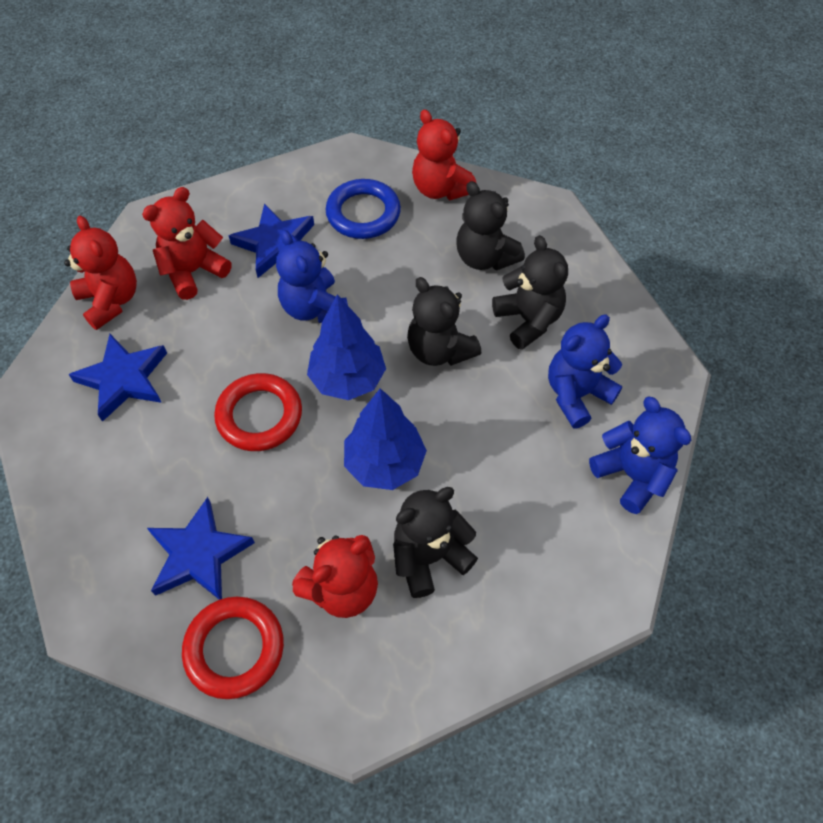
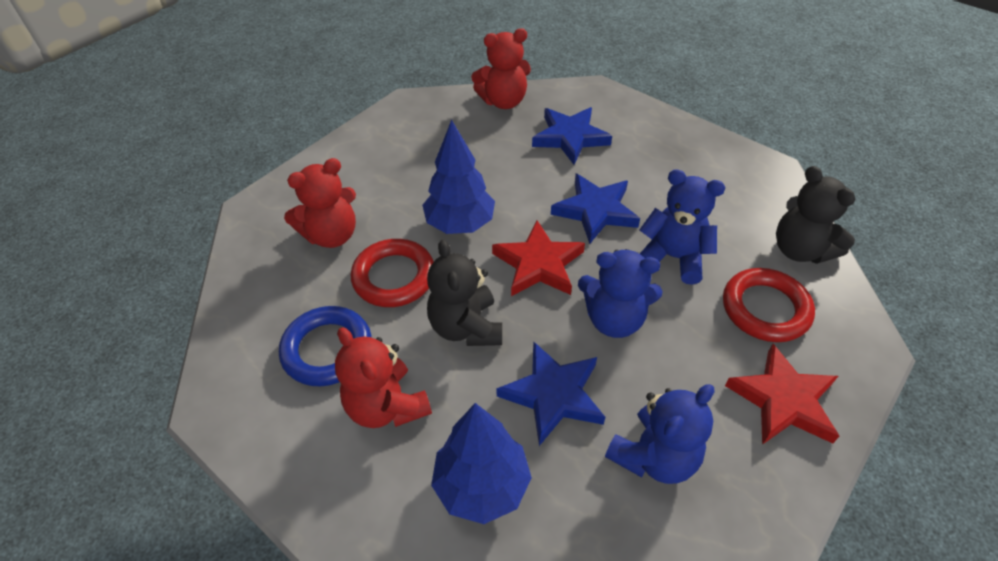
black teddy bear: [393,487,478,598] [407,277,481,366] [456,181,525,271] [492,235,568,350] = 4 -> [427,239,502,346] [776,166,856,264] = 2
red star: none = 0 -> [492,220,585,296] [725,344,840,445] = 2
red teddy bear: [64,216,137,330] [142,187,232,300] [292,535,378,618] [412,109,477,200] = 4 -> [284,158,356,248] [335,327,432,428] [471,28,531,109] = 3

